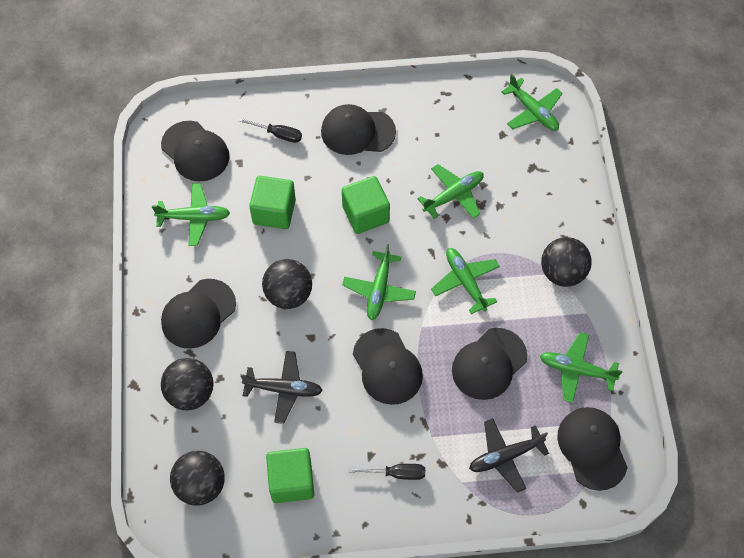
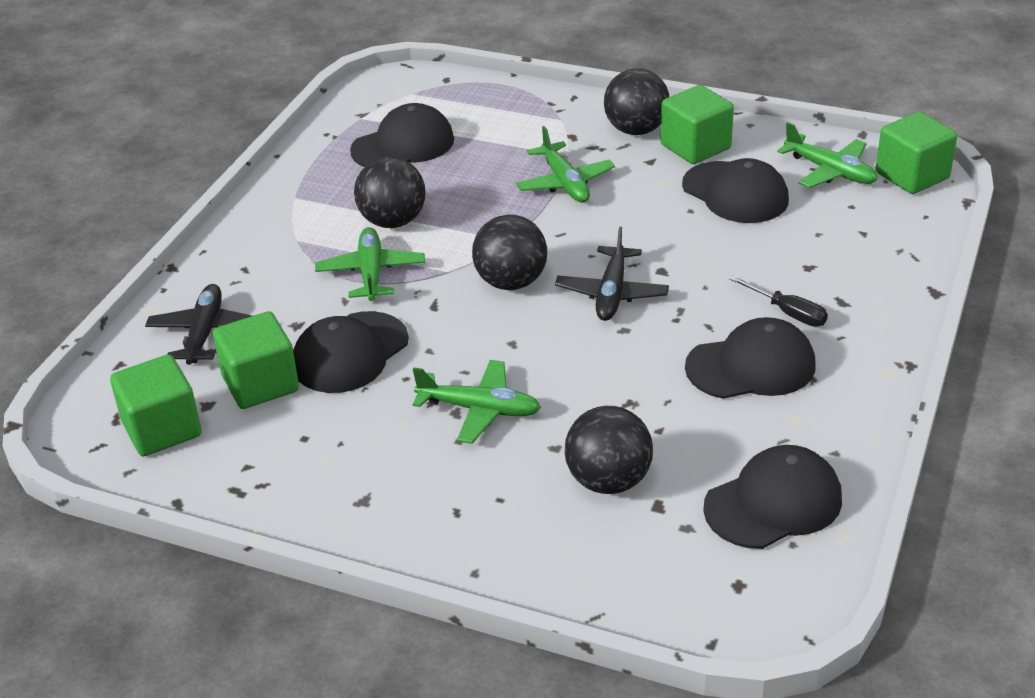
black cap: [161,121,229,181] [161,279,236,349] [321,104,396,155] [353,328,423,405] [452,328,527,400] [557,407,628,491] = 6 -> [293,311,409,393] [350,103,454,167] [682,158,789,223] [685,317,816,399] [703,445,842,549] = 5
black screwdriver: [238,118,302,143] [349,464,425,480] = 2 -> [729,276,828,327] = 1
green cube: [249,176,296,229] [266,448,314,503] [342,176,390,234] = 3 -> [110,354,202,456] [213,311,299,409] [660,85,734,164] [876,112,957,194] = 4
green plane: [152,183,230,246] [342,244,416,320] [417,164,484,219] [431,248,500,314] [501,74,563,131] [540,332,622,403] = 6 -> [315,227,425,301] [413,360,541,444] [516,126,615,203] [777,122,878,188] = 4

